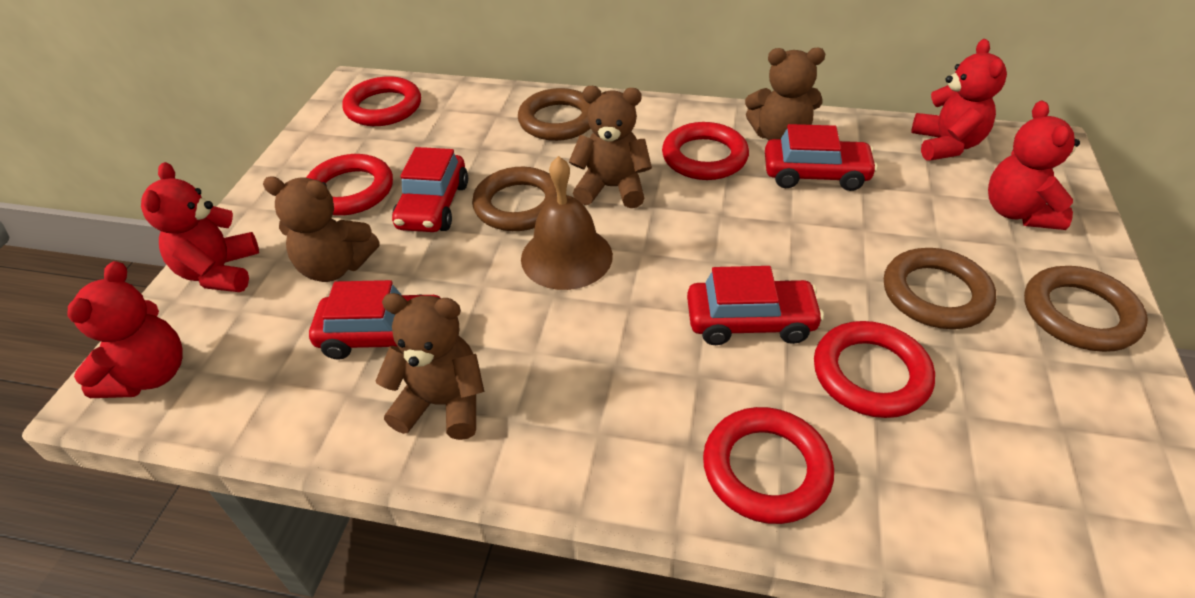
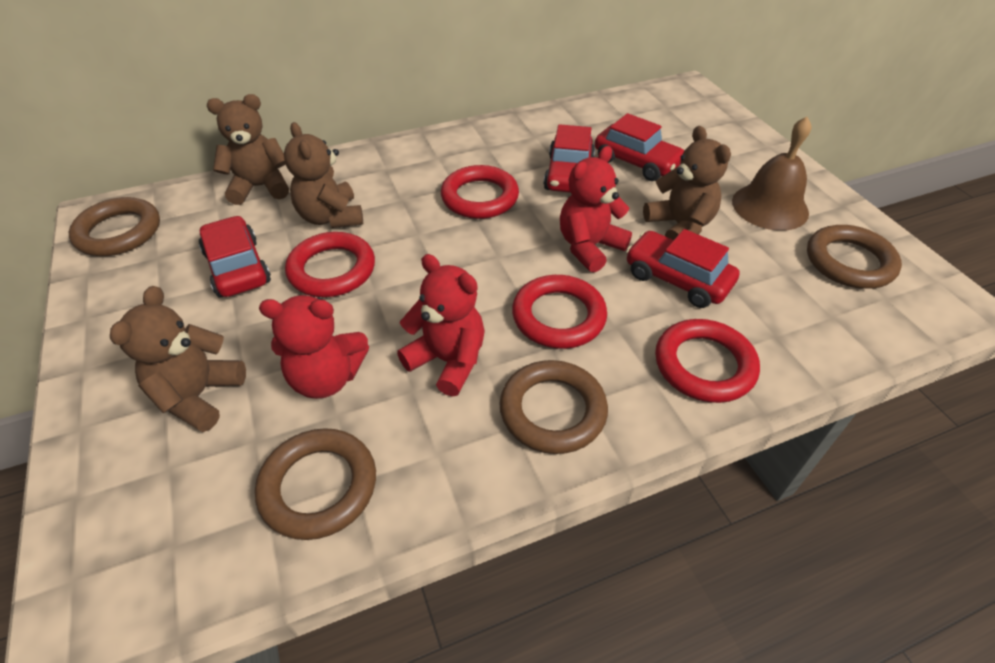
red ring: [306,154,393,216] [342,76,421,126] [662,122,749,180] [703,407,834,524] [814,321,935,418] = 5 -> [285,232,375,297] [441,165,519,219] [512,275,607,349] [655,319,760,403] = 4
red teddy bear: [67,261,183,398] [141,162,259,292] [911,39,1007,161] [988,101,1080,230] = 4 -> [259,295,369,399] [397,254,485,397] [560,146,632,273] = 3

